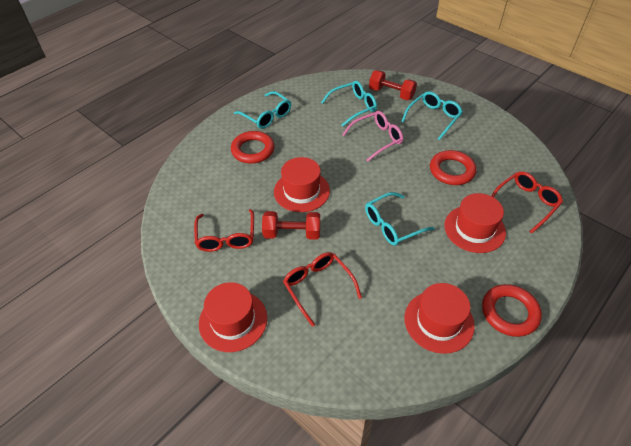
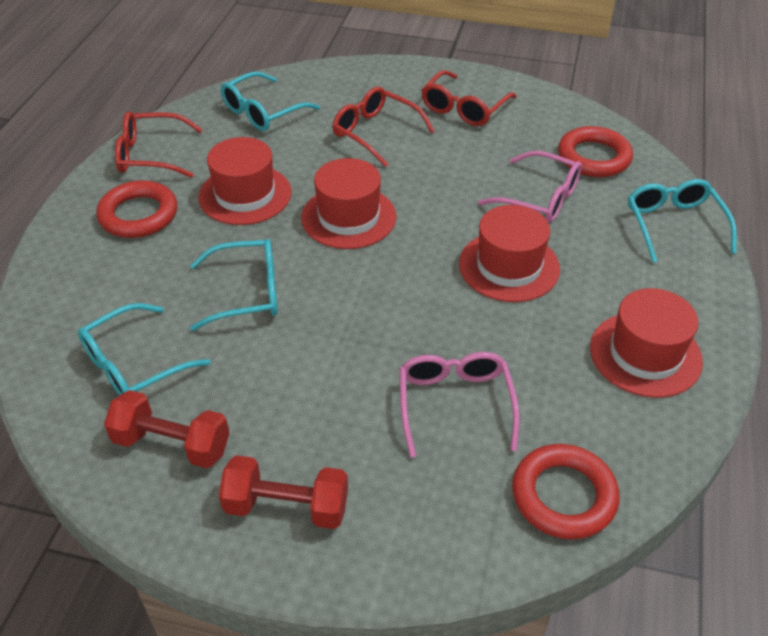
pink glasses: [342,111,403,162] = 1 -> [399,352,520,458] [478,151,582,223] = 2

